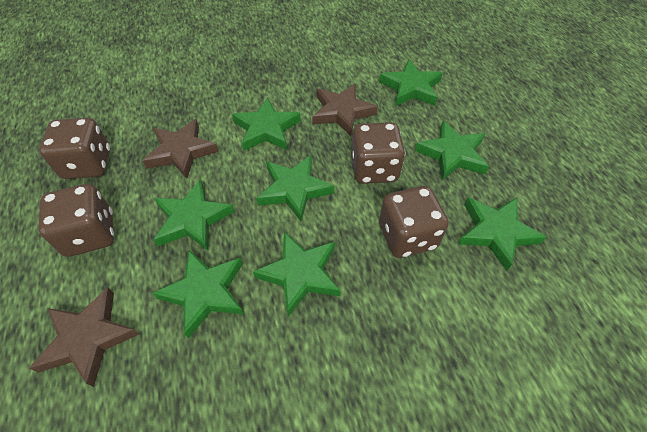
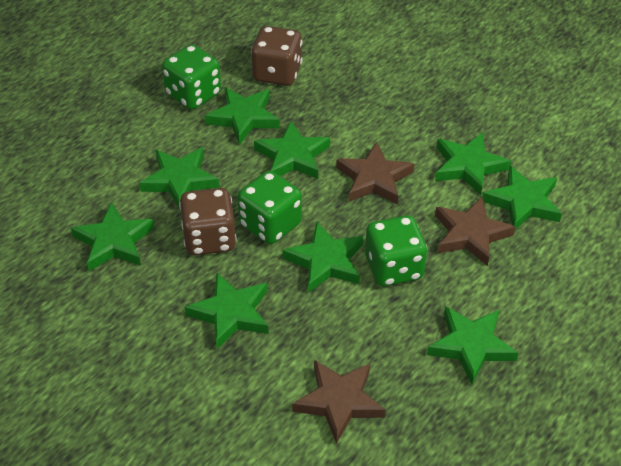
brown dice: [38,184,114,257] [39,118,110,179] [351,122,405,184] [379,186,449,258] = 4 -> [179,188,237,255] [251,26,303,86] = 2
green dice: none = 0 -> [162,44,221,110] [237,171,302,244] [365,215,427,286] = 3
green star: [153,250,244,339] [154,179,234,250] [232,97,301,151] [253,232,341,317] [257,155,334,221] [379,59,443,106] [415,121,489,180] [459,197,546,271] = 8 -> [71,202,154,271] [139,147,219,210] [185,273,269,349] [205,87,280,145] [254,121,330,179] [282,222,364,293] [427,306,518,384] [435,133,511,195] [482,166,562,230] = 9

